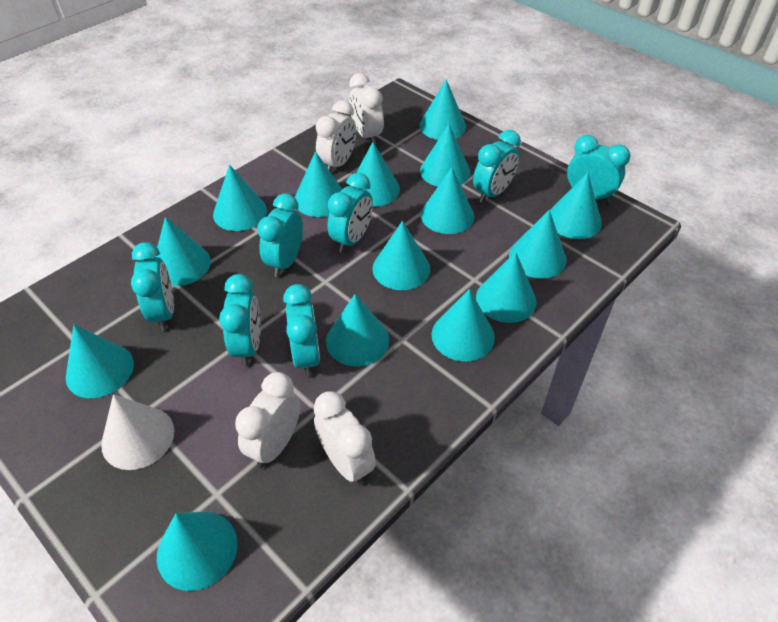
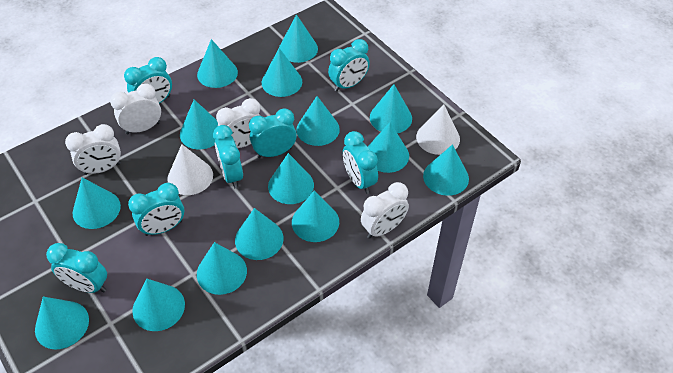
white cone: [101,394,174,470] = 1 -> [167,144,213,195] [416,105,460,155] = 2

